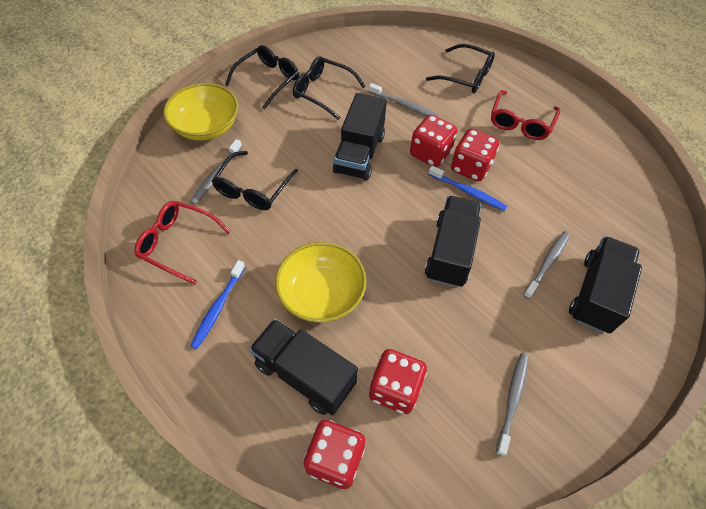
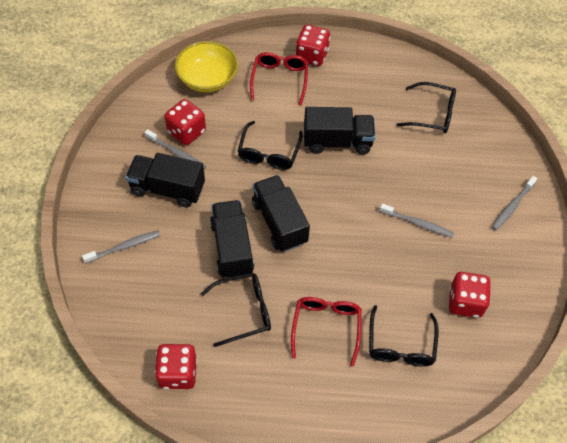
blue toothbrush: [190,260,245,349] [428,165,507,211] = 2 -> none = 0
yellow bowl: [163,83,238,141] [275,242,366,323] = 2 -> [175,41,238,93] = 1

